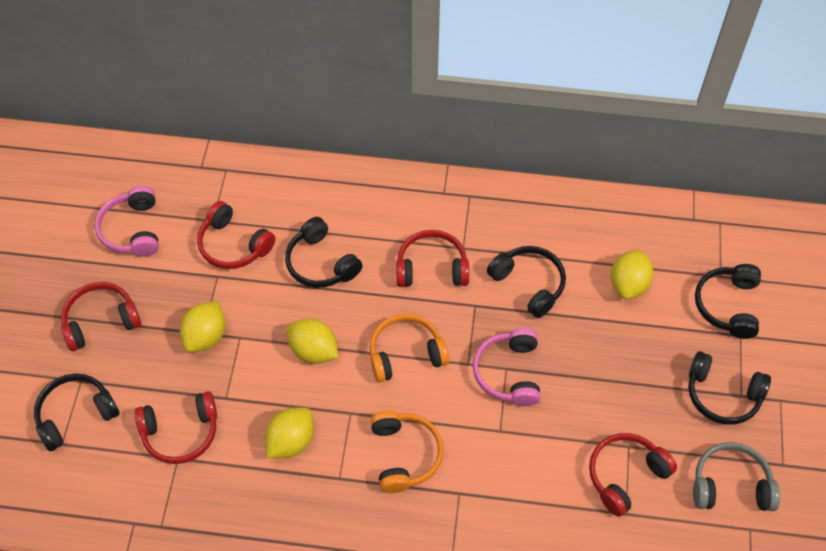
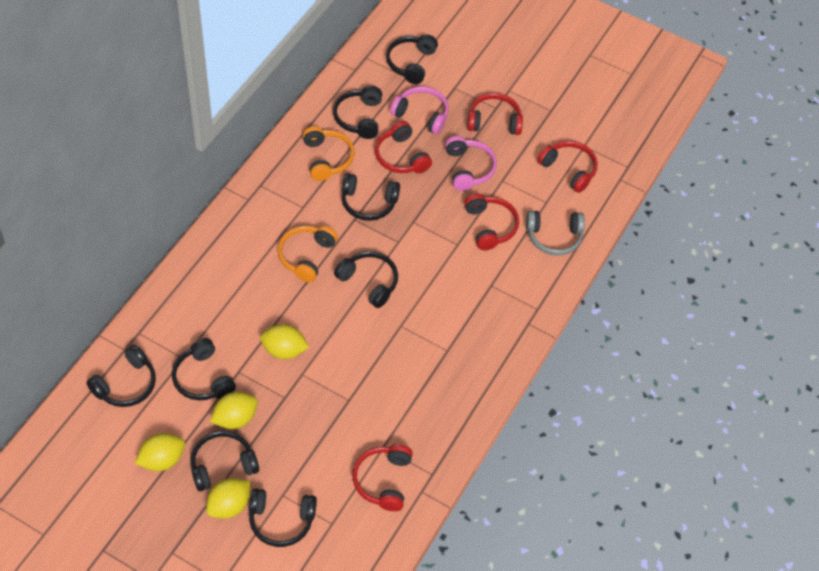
black headphones: [34,373,120,451] [285,217,362,288] [487,246,566,318] [688,351,771,425] [695,264,761,339] = 5 -> [86,345,156,407] [172,338,236,400] [190,431,259,491] [249,488,317,547] [333,86,382,139] [334,251,398,308] [342,173,400,221] [386,34,438,84] = 8

